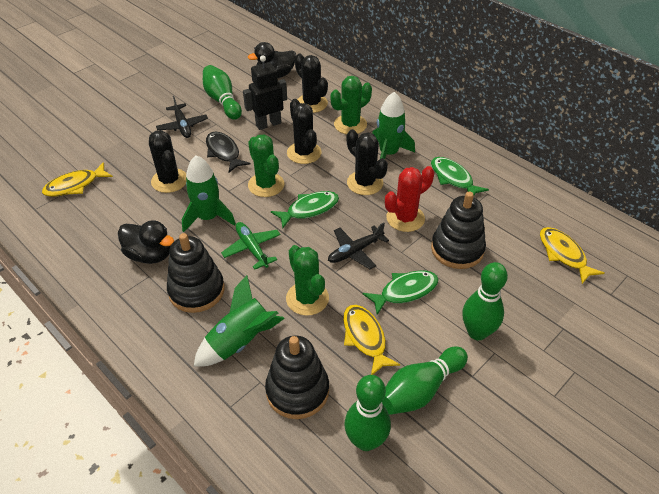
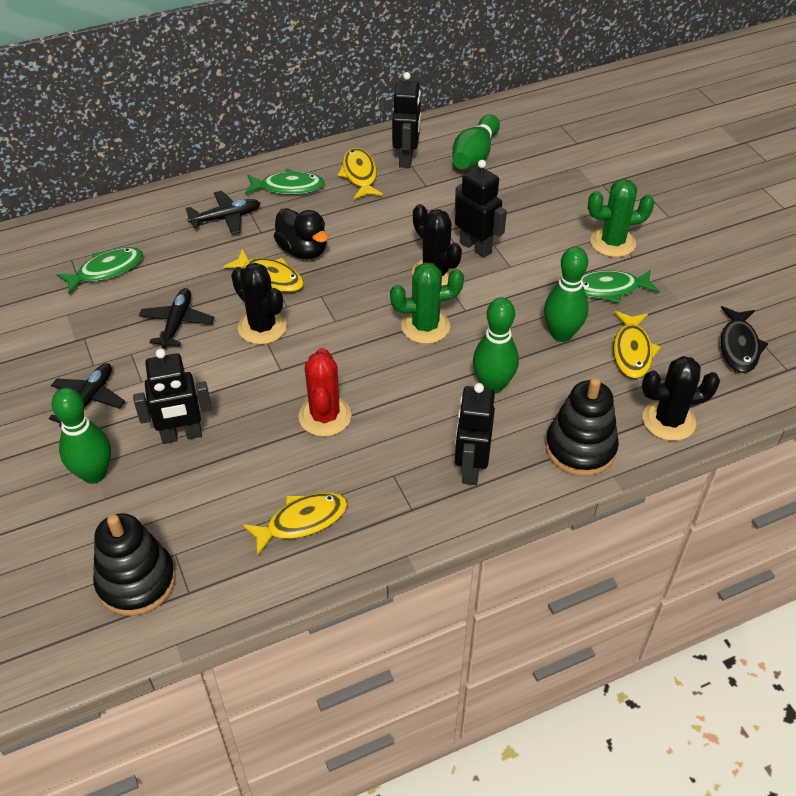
black cactus: [149,130,186,193] [287,99,322,164] [295,54,328,113] [347,129,388,195] = 4 -> [231,263,287,345] [412,204,462,286] [642,356,720,441] = 3
black duck: [118,221,174,264] [248,42,296,78] = 2 -> [274,208,328,259] = 1
black plane: [156,96,208,138] [328,222,389,269] = 2 -> [49,363,125,427] [139,288,214,349] [185,191,260,234] = 3
black robot: [243,55,287,130] = 1 -> [133,349,212,444] [392,72,421,168] [455,160,507,258] [455,383,495,485] = 4
black stacking toy: [167,233,225,313] [265,336,329,419] [431,192,486,269] = 3 -> [93,513,176,616] [545,377,619,476] = 2
green cactus: [248,134,284,197] [286,245,329,316] [330,76,372,134] = 3 -> [390,262,464,344] [588,179,655,257] = 2
green plane: [221,222,281,270] = 1 -> none = 0
green rocket: [182,155,236,232] [194,275,285,367] [372,92,415,159] = 3 -> none = 0
yellow fish: [42,162,113,197] [343,305,400,375] [540,227,604,284] = 3 -> [223,248,304,292] [242,492,347,556] [338,148,383,199] [613,311,661,378] = 4

